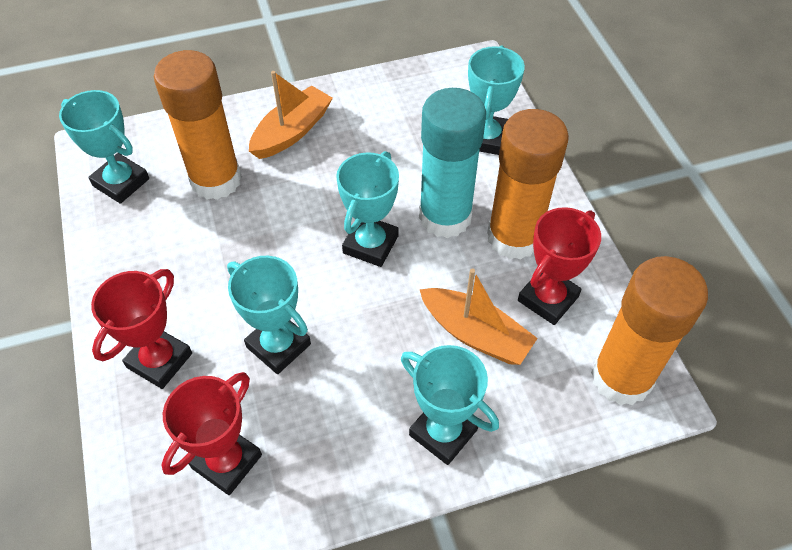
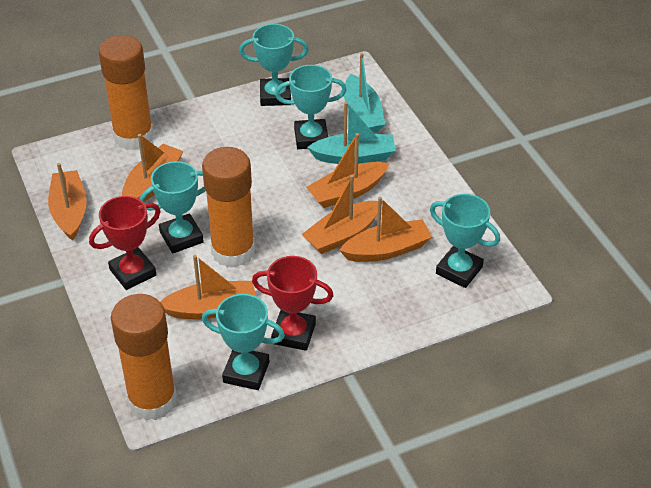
orange boat: [249,71,333,159] [420,268,538,365] = 2 -> [48,163,87,241] [122,134,183,202] [160,255,256,319] [302,175,378,254] [306,133,389,208] [339,197,432,262] = 6
red trophy: [91,269,192,389] [161,372,262,495] [518,207,601,325] = 3 -> [89,196,161,290] [252,256,334,351] = 2
turquoise boat: none = 0 -> [307,102,396,164] [344,53,385,133] = 2
turquoise glue stick: [419,88,486,238] = 1 -> none = 0

